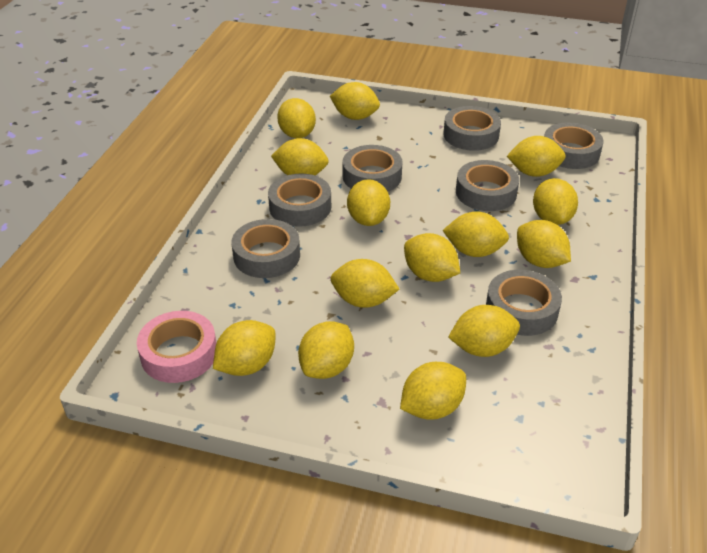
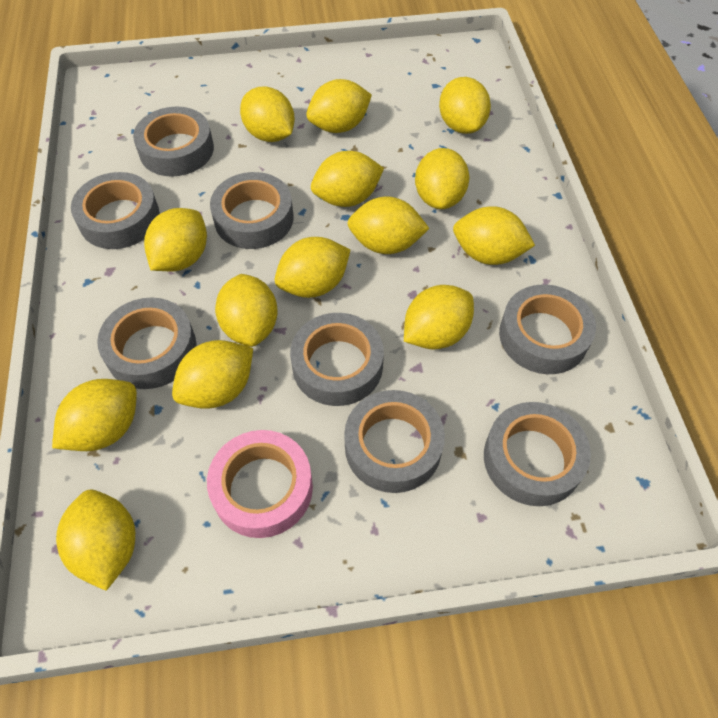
grey tape: [231,219,300,278] [268,174,331,227] [342,145,402,191] [443,106,501,151] [456,160,519,211] [486,270,562,336] [544,123,603,169] = 7 -> [71,172,160,249] [97,298,197,389] [133,106,214,176] [210,172,294,249] [290,313,384,406] [344,390,445,493] [484,402,591,506] [499,284,596,374] = 8

